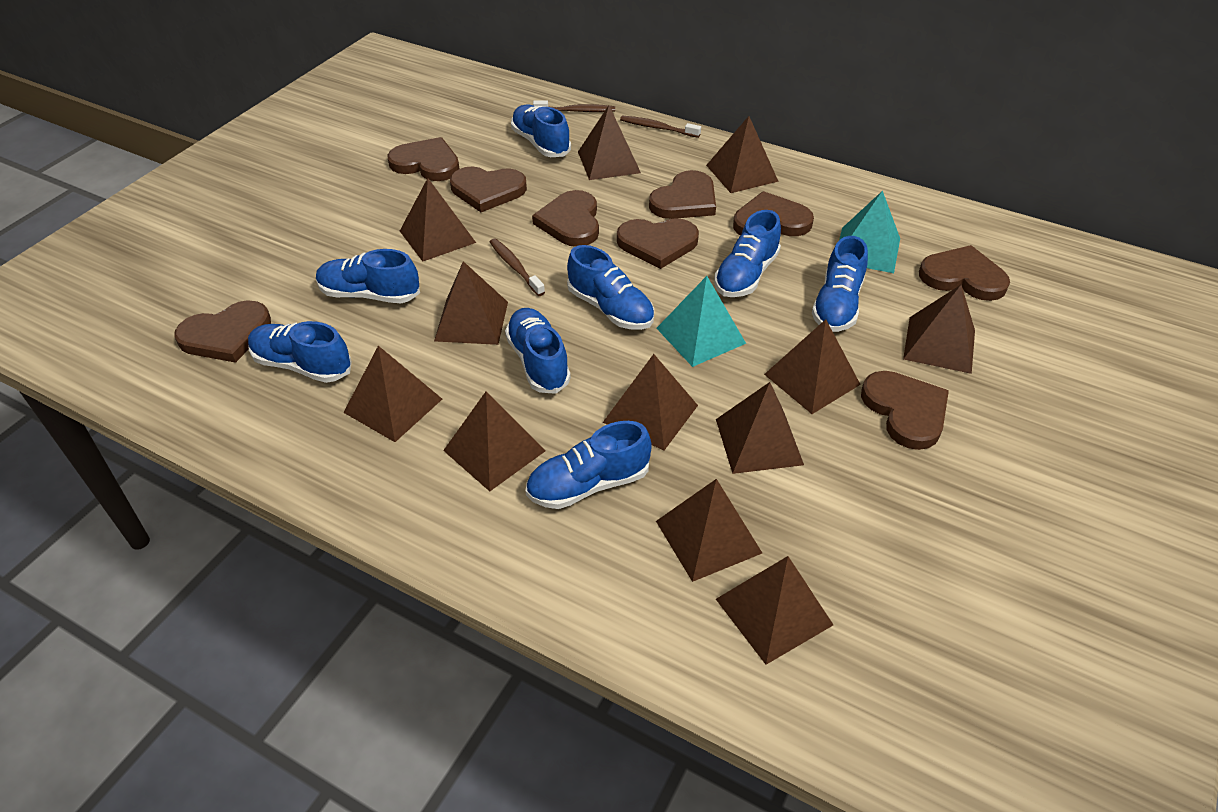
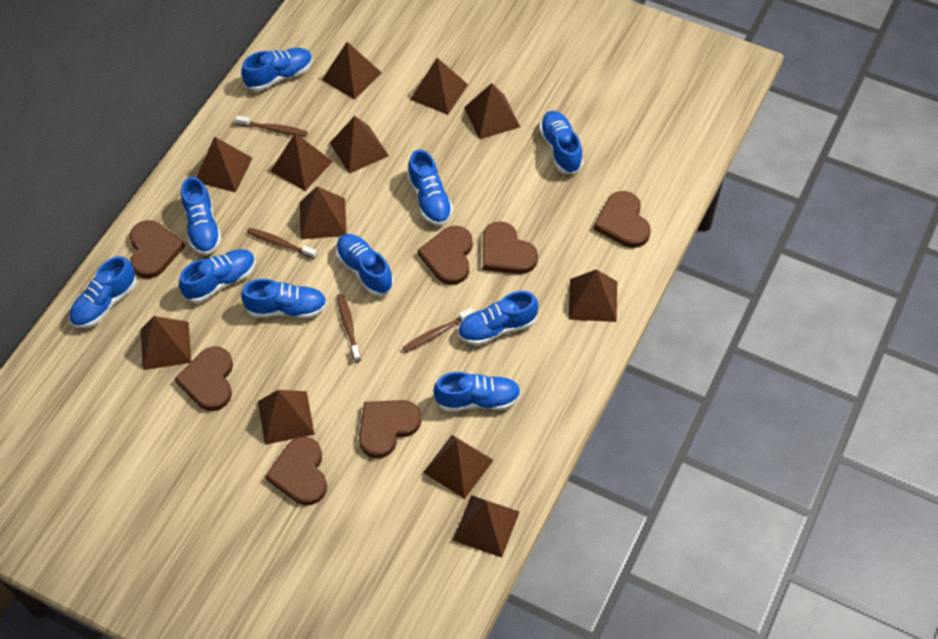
blue shoe: [248,321,352,383] [316,249,420,303] [505,308,571,394] [511,104,571,157] [525,421,652,509] [567,245,654,330] [714,210,781,297] [812,236,868,332] = 8 -> [69,256,137,328] [179,249,256,303] [181,177,222,255] [241,48,313,91] [241,279,327,318] [336,234,394,296] [407,149,453,226] [433,372,521,412] [458,291,539,346] [539,111,583,175] = 10
brown heart: [174,300,271,363] [387,137,459,181] [450,166,527,212] [532,190,599,247] [617,218,699,269] [649,170,716,219] [733,191,814,236] [861,371,949,450] [919,245,1010,301] = 9 -> [130,220,185,279] [174,346,233,411] [265,437,327,505] [359,400,422,458] [417,226,473,285] [483,221,538,274] [594,191,651,248] = 7
brown toothbrush: [490,238,545,296] [533,100,615,112] [620,116,701,138] = 3 -> [235,115,308,137] [247,228,317,259] [337,293,361,362] [402,308,474,352] = 4
turquoise pyramid: [656,276,746,367] [839,191,900,273] = 2 -> none = 0

